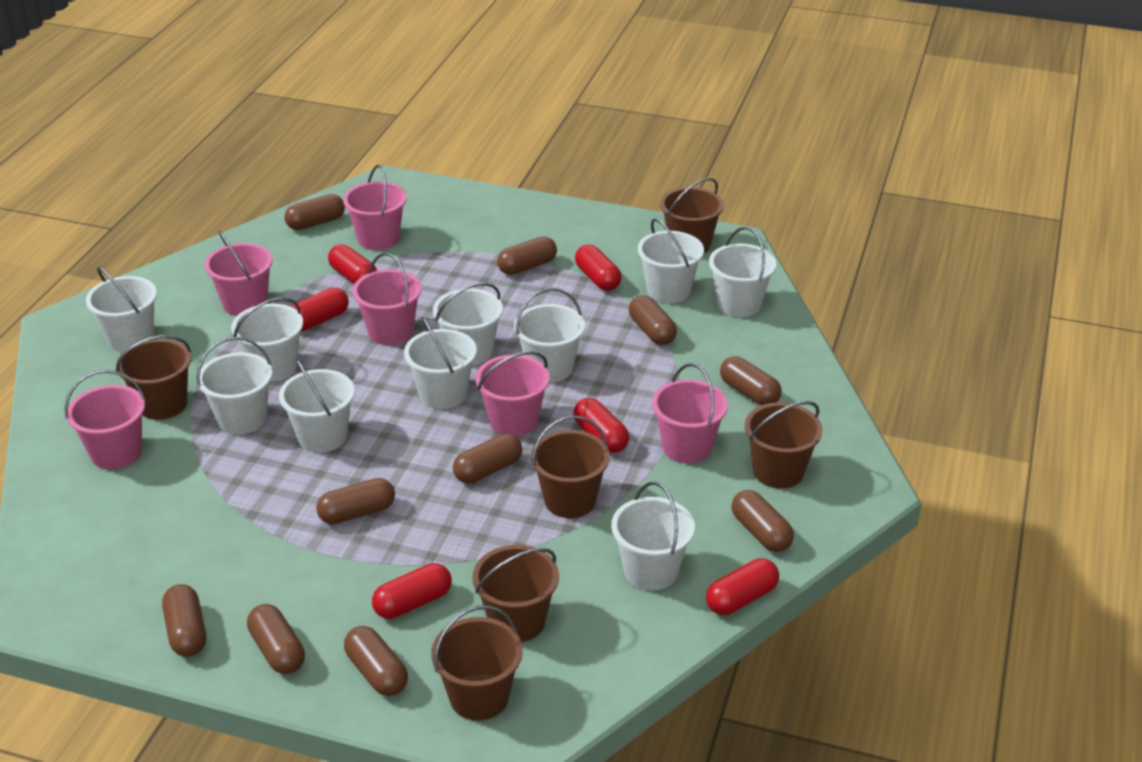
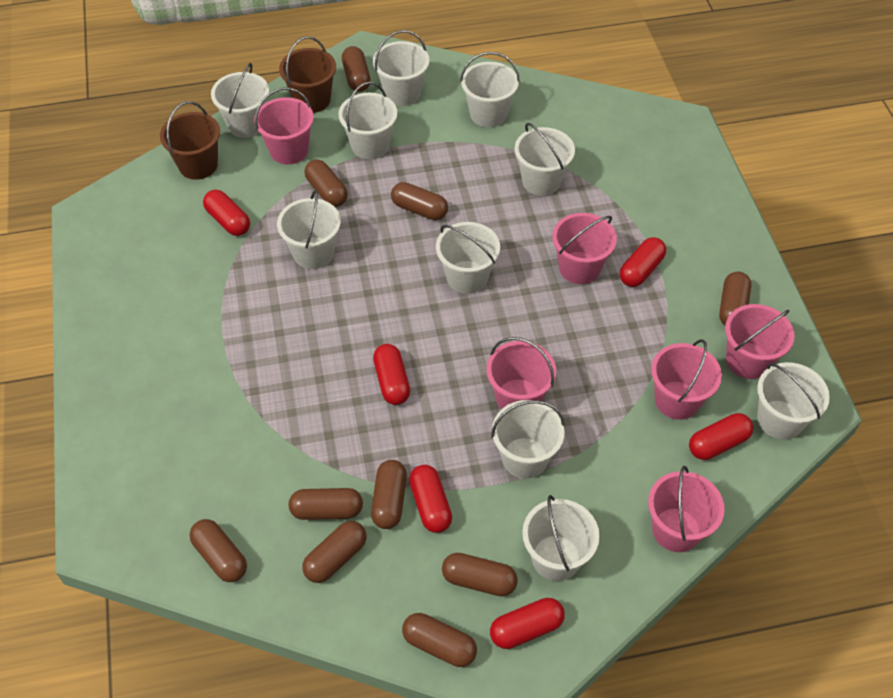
brown bucket: [116,335,191,420] [431,605,523,721] [472,545,559,642] [531,415,610,518] [660,178,724,253] [745,401,823,489] = 6 -> [160,101,220,180] [279,36,336,113] = 2

